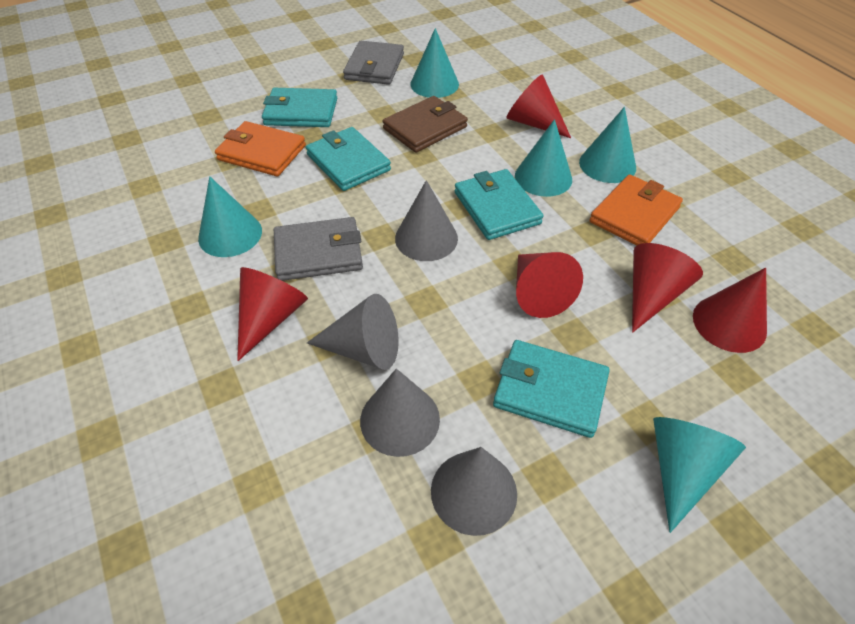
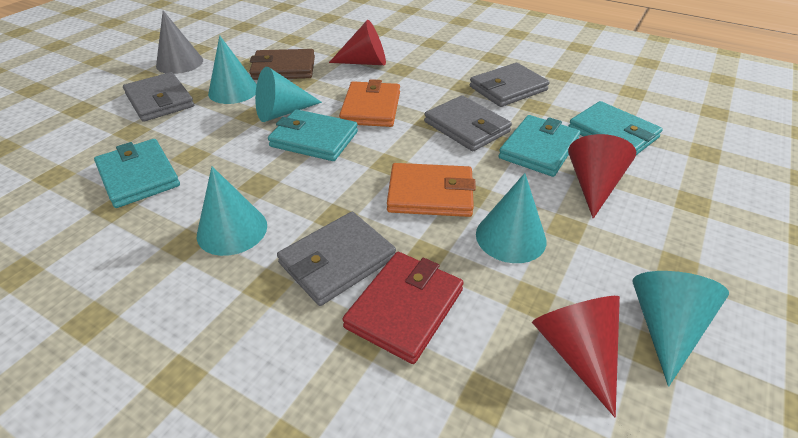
grey cone: [307,294,399,370] [360,369,440,457] [395,180,458,261] [431,447,517,536] = 4 -> [156,10,203,74] = 1
grey wallet: [274,217,363,281] [343,41,404,85] = 2 -> [123,72,194,122] [277,212,396,306] [424,95,512,151] [470,63,550,107] = 4
red cone: [237,267,308,361] [506,74,571,138] [516,252,583,318] [632,243,703,333] [693,267,767,353] = 5 -> [329,20,386,65] [532,296,620,417] [568,134,636,219] = 3
red wallet: none = 0 -> [342,252,464,364] = 1

